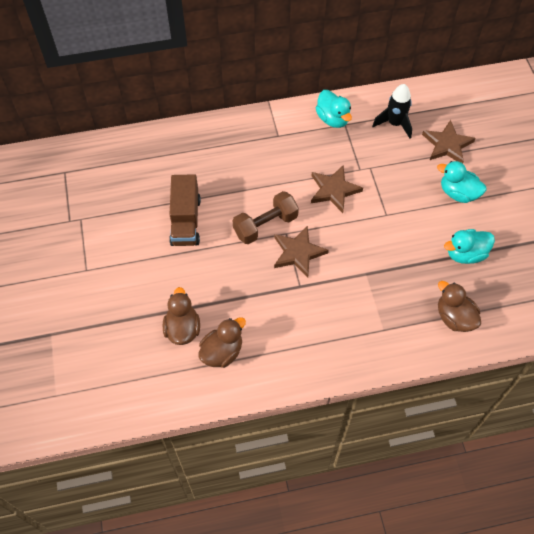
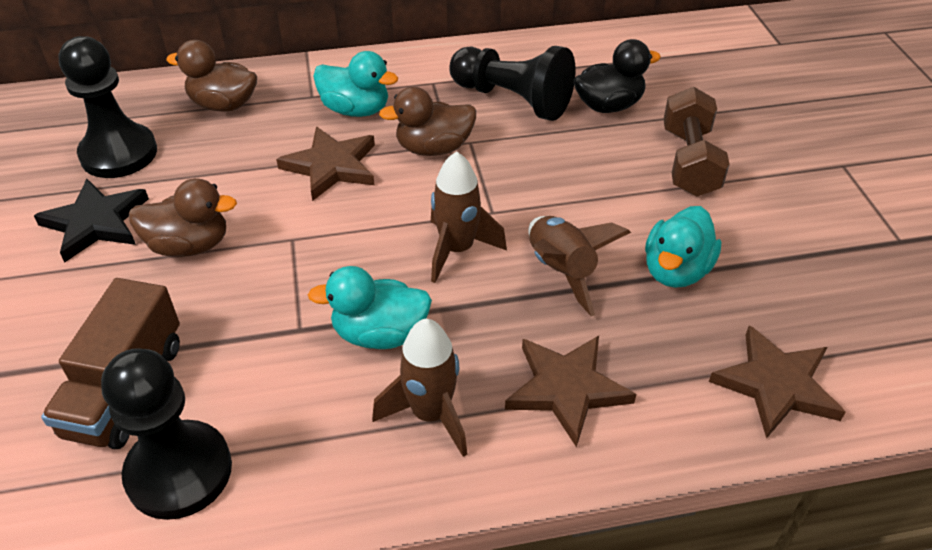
black duck: none = 0 -> [573,39,661,113] = 1
black pawn: none = 0 -> [58,36,157,178] [101,348,232,520] [449,46,576,121] = 3
black rocket: [372,84,412,138] = 1 -> none = 0
black star: none = 0 -> [34,179,149,263] = 1
brown rocket: none = 0 -> [372,319,467,457] [431,151,507,283] [529,216,631,316] = 3

